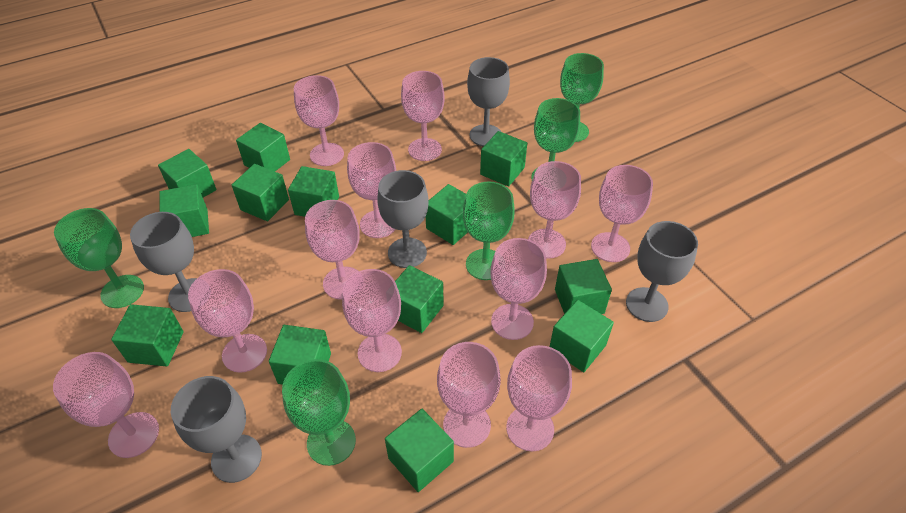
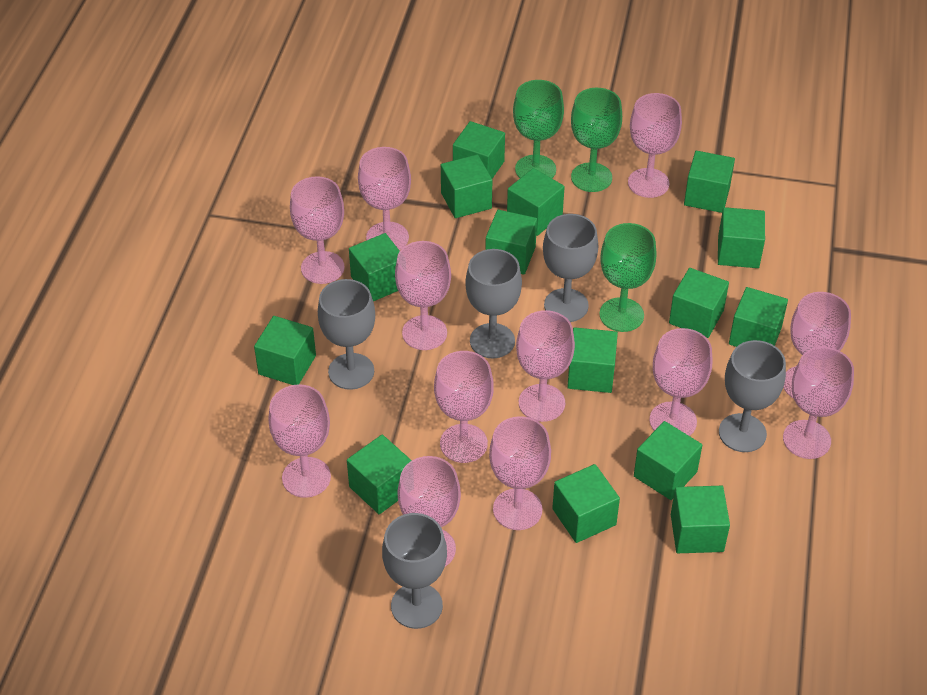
green cube: [111,304,184,367] [158,149,217,197] [160,184,209,237] [232,164,289,221] [236,123,290,171] [269,325,331,385] [288,166,339,217] [385,409,454,492] [395,265,444,333] [426,184,468,245] [480,131,527,186] [550,300,614,372] [555,259,612,314] = 13 -> [254,316,316,385] [347,435,412,514] [349,233,400,301] [441,154,492,218] [453,121,505,179] [485,210,537,275] [507,168,565,236] [552,464,620,543] [567,327,618,393] [634,421,702,500] [669,268,729,338] [671,486,730,553] [684,151,735,213] [718,207,765,268] [729,287,788,347] = 15
green goblet: [54,208,144,308] [282,359,356,466] [463,182,515,280] [531,98,580,180] [560,53,604,142] = 5 -> [513,80,564,178] [571,88,622,192] [599,223,657,332] = 3

